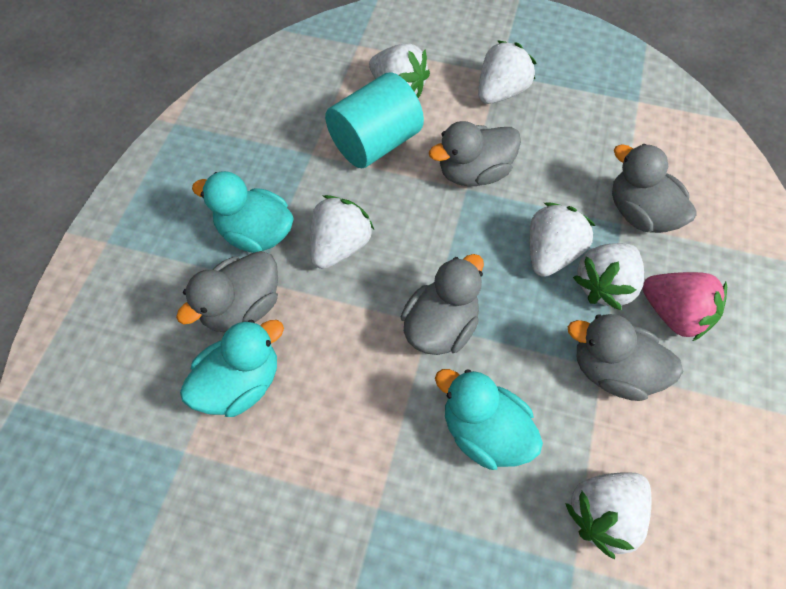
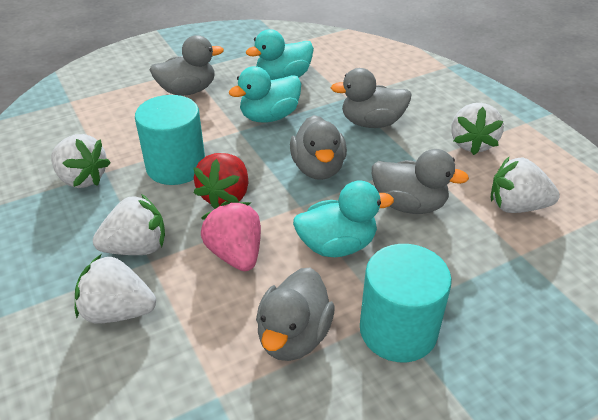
red strawberry: none = 0 -> [193,153,248,209] = 1
turquoise cylinder: [325,72,424,168] = 1 -> [135,95,205,185] [360,244,452,362] = 2
white strawberry: [310,195,374,269] [369,43,430,98] [478,40,536,104] [530,202,596,277] [565,472,651,559] [573,243,644,310] = 6 -> [51,134,111,188] [75,254,156,324] [93,194,165,255] [451,103,504,155] [491,157,560,213] = 5

